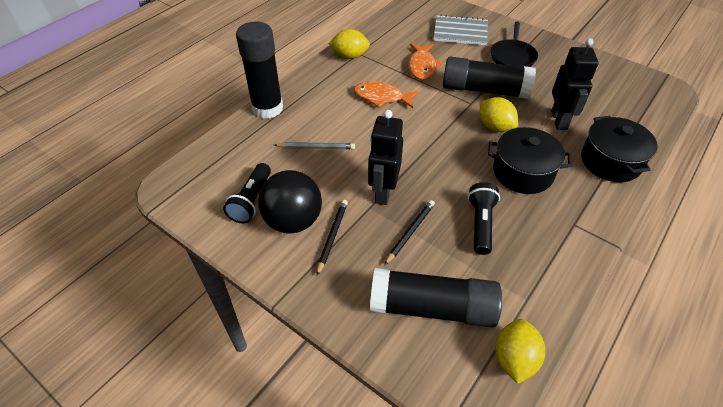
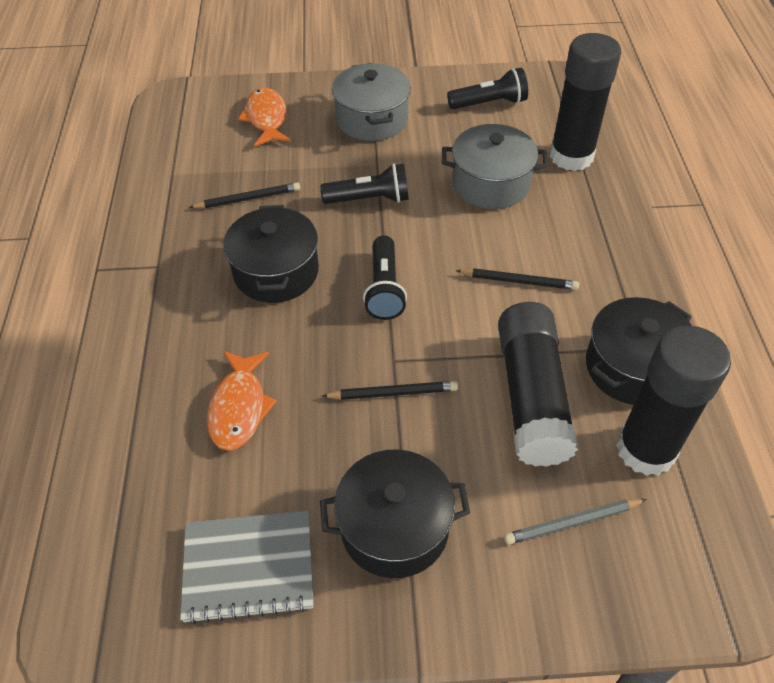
black ball: [258,170,322,234] = 1 -> none = 0
black flashlight: [223,163,271,224] [468,182,500,255] = 2 -> [320,163,409,204] [363,235,407,320] [447,68,528,109] = 3
black pan: [491,22,538,67] = 1 -> none = 0
black pencil: [317,200,348,276] [385,200,435,265] = 2 -> [189,182,300,208] [322,381,458,400] [456,268,579,290] = 3
black pot: [488,127,572,194] [581,116,658,182] = 2 -> [223,205,319,303] [320,449,470,578] [586,297,692,405] = 3
black robot: [368,110,403,205] [551,38,599,130] = 2 -> none = 0
grey pot: none = 0 -> [332,63,411,141] [442,124,548,209] = 2
yellow lemon: [328,29,370,59] [480,97,518,132] [495,319,545,384] = 3 -> none = 0

